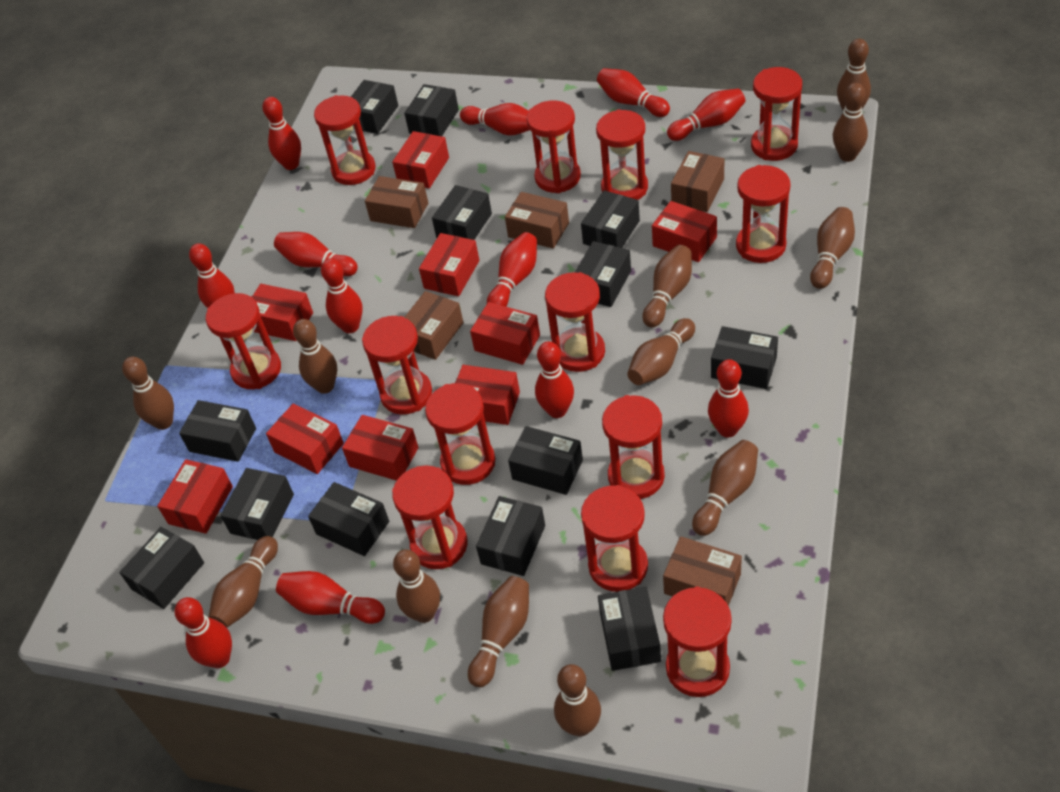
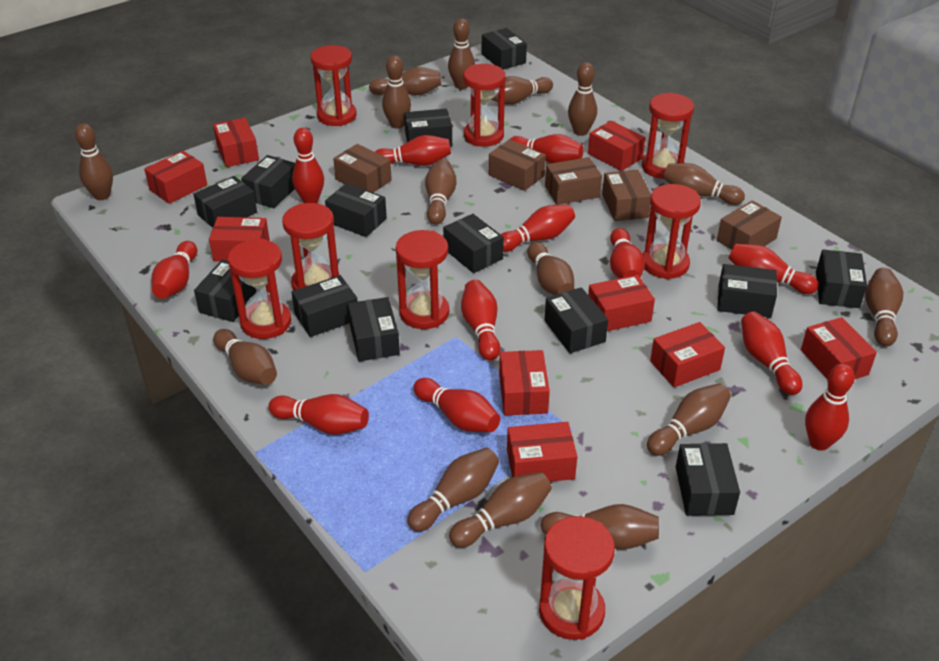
brown bowling pin: [122,357,174,430] [209,536,278,628] [293,319,337,394] [393,549,440,623] [468,576,529,687] [554,664,601,737] [627,318,695,385] [642,245,692,328] [692,440,758,536] [810,207,855,289] [833,83,868,162] [837,39,871,110] = 12 -> [75,123,113,200] [213,329,277,385] [369,67,441,95] [382,55,411,129] [407,448,499,532] [425,159,457,225] [448,18,475,89] [449,472,552,548] [491,76,553,105] [527,242,574,295] [541,504,659,550] [568,62,597,136] [647,383,731,456] [663,163,745,205] [865,268,904,346] = 15
red hourglass: [206,293,281,389] [314,95,376,185] [362,316,432,414] [392,465,468,569] [425,383,495,485] [527,100,581,193] [545,272,605,372] [581,485,648,592] [596,109,648,200] [602,395,665,499] [663,587,732,697] [736,165,791,263] [751,67,802,161] = 13 -> [228,239,291,339] [282,203,339,290] [311,45,357,126] [396,230,449,329] [463,64,505,147] [539,516,615,640] [642,92,694,179] [643,184,701,279] = 8

